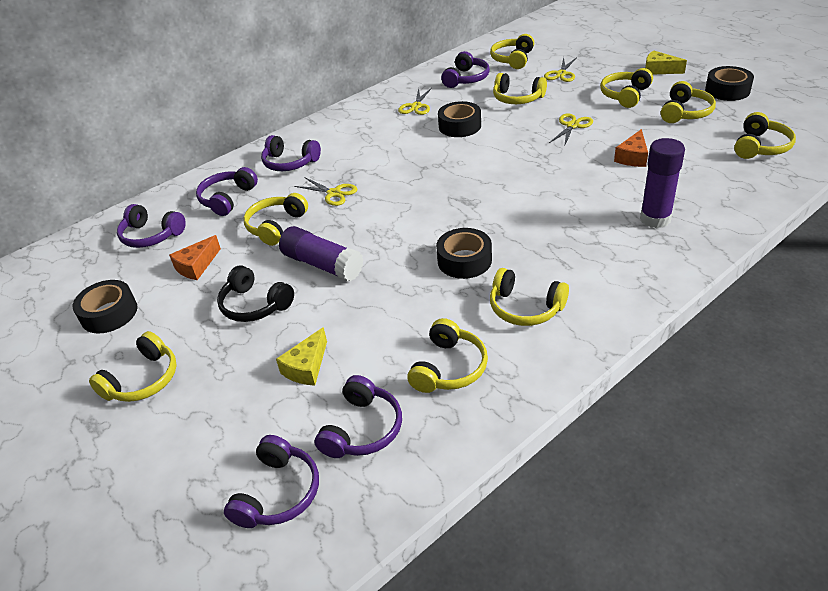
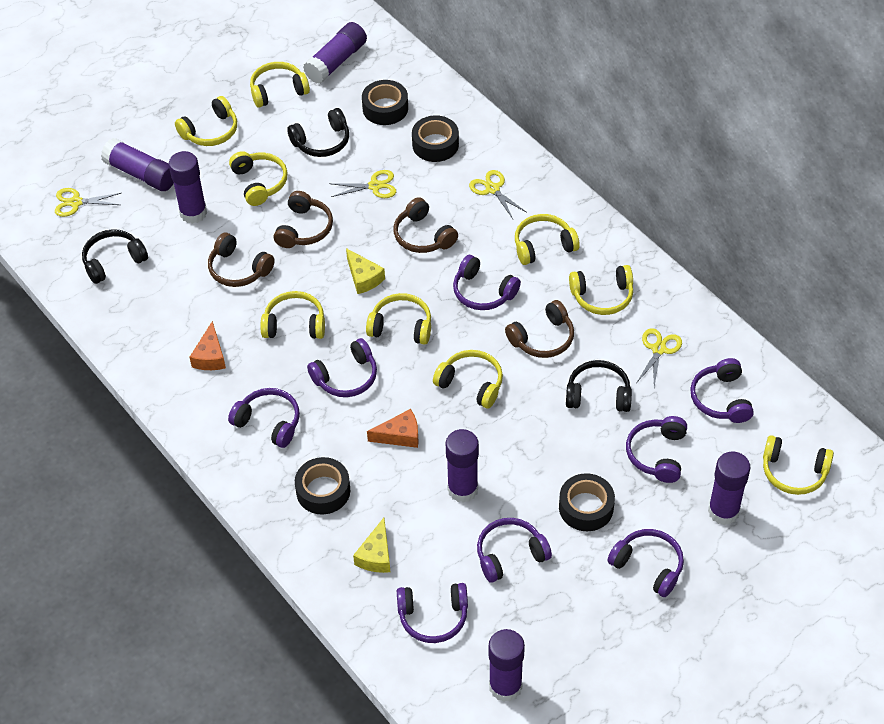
black headphones: [217,265,294,322] = 1 -> [82,229,148,284] [287,108,349,157] [566,360,632,412] = 3
brown headphones: none = 0 -> [208,232,275,287] [274,191,333,248] [394,197,458,253] [505,300,574,358] = 4
purple glue stick: [279,226,364,281] [640,138,685,228] = 2 -> [101,138,174,191] [169,151,207,224] [303,22,367,84] [445,429,479,503] [489,629,525,702] [708,451,750,525] = 6
purple headphones: [117,204,186,248] [196,167,258,216] [224,435,319,528] [261,135,321,171] [315,375,402,458] [441,51,490,88] = 6 -> [228,388,300,448] [307,338,377,397] [397,583,468,643] [453,255,521,310] [477,518,552,583] [607,529,684,597] [626,416,687,483] [690,358,754,423] = 8

